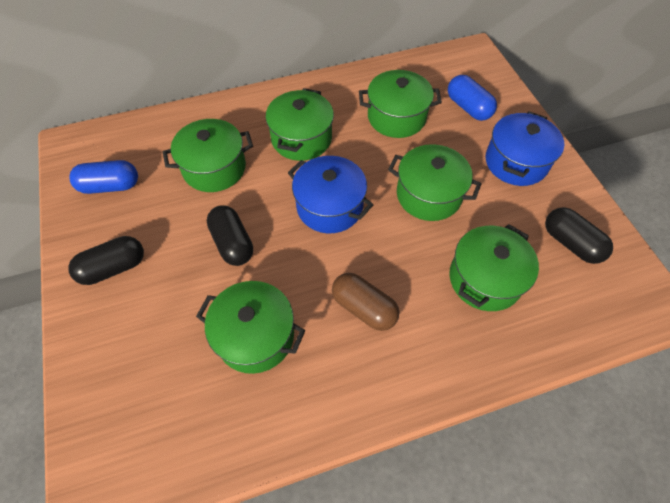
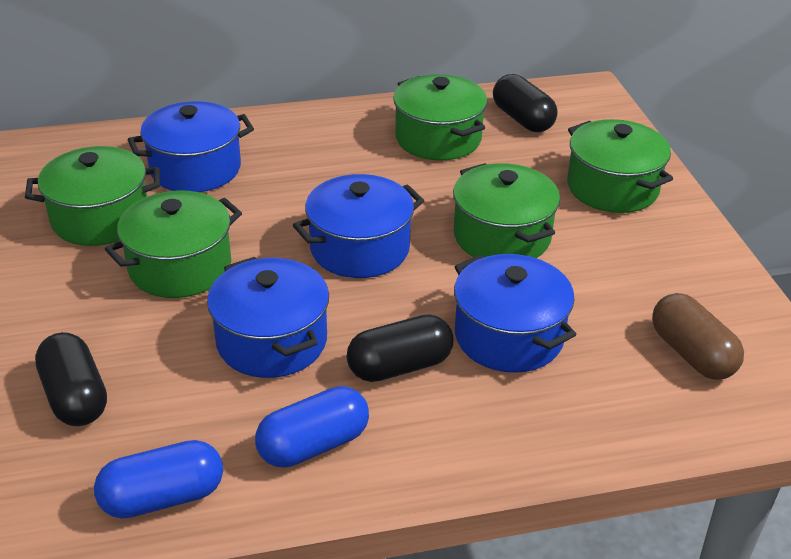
blue pot: [288,156,373,233] [486,111,564,186] = 2 -> [128,101,254,192] [207,257,329,378] [293,174,424,278] [454,254,577,373] = 4
green pot: [163,119,253,192] [196,281,305,374] [266,88,334,161] [359,70,442,138] [388,144,482,221] [449,224,539,311] = 6 -> [25,146,160,246] [105,190,242,298] [393,74,487,160] [453,163,560,258] [567,119,673,213] = 5

